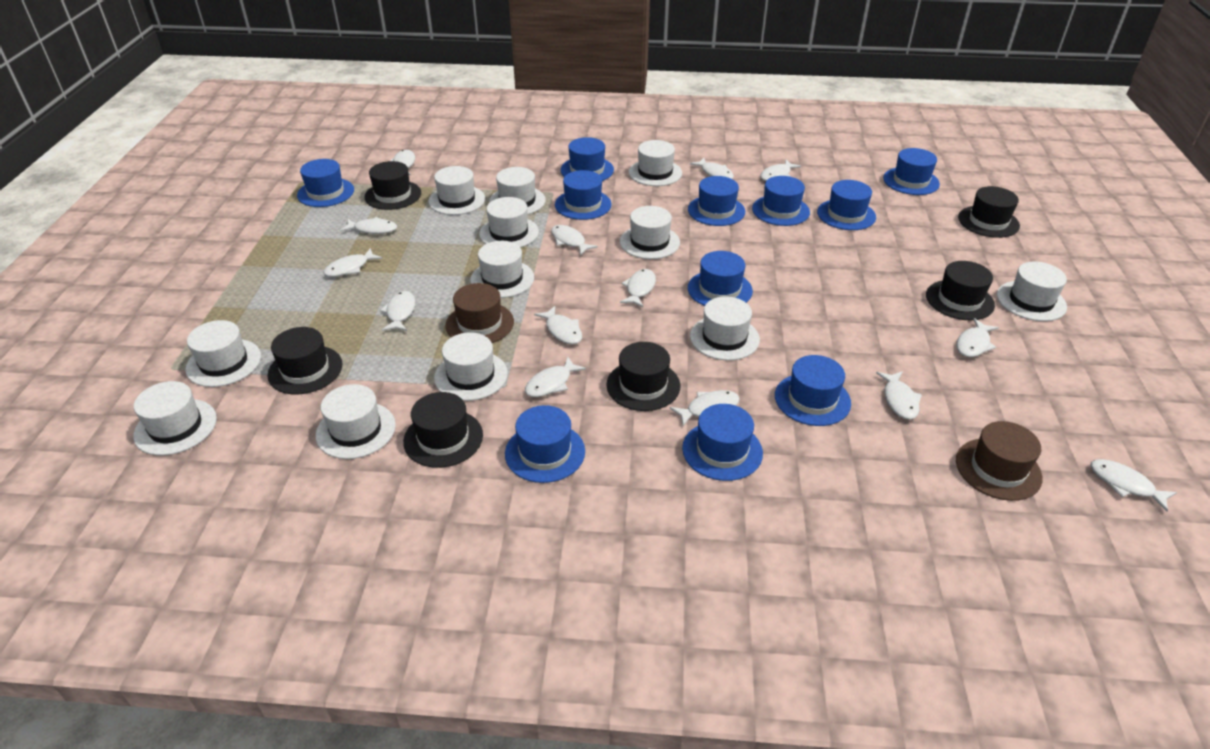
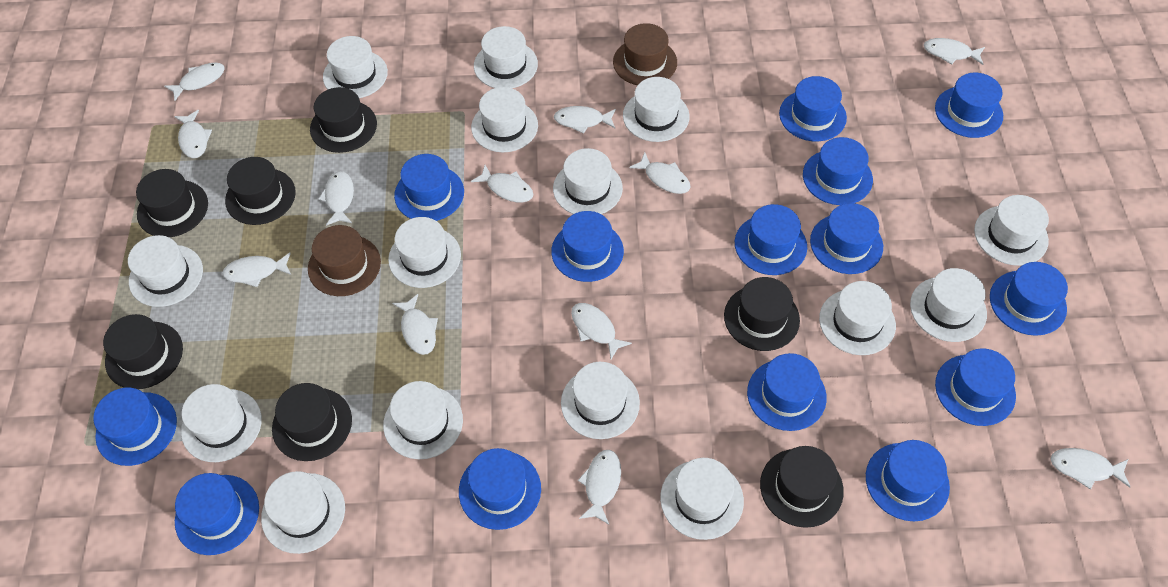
black hat: [267,327,342,394] [365,161,421,210] [403,392,483,468] [606,342,680,411] [926,261,995,320] [958,186,1020,238] = 6 -> [103,314,183,389] [136,169,208,237] [225,157,296,225] [272,383,352,461] [310,87,377,153] [724,277,800,351] [760,446,844,528] = 7
blue hat: [297,159,354,207] [505,405,585,483] [555,170,612,220] [560,137,614,181] [682,404,763,481] [688,176,745,226] [688,251,753,306] [752,176,810,226] [775,355,851,426] [817,180,876,230] [883,148,940,195] = 11 -> [93,388,177,466] [175,473,259,555] [394,154,464,221] [459,448,541,530] [551,211,624,282] [735,204,807,275] [747,353,827,431] [779,76,847,141] [803,137,873,205] [810,203,883,274] [866,440,950,521] [935,72,1003,138] [935,348,1016,426] [990,262,1068,336] = 14
white fish: [323,248,382,277] [340,217,397,234] [380,291,416,331] [390,150,415,175] [525,357,586,397] [534,306,582,344] [551,225,598,255] [620,269,656,307] [670,390,740,426] [690,158,734,179] [760,160,801,181] [876,371,922,420] [956,318,999,357] [1091,459,1177,512] = 14 -> [164,62,225,101] [174,110,212,158] [222,252,291,287] [318,171,354,226] [392,294,438,355] [471,165,533,203] [554,106,616,134] [571,303,632,359] [578,450,621,525] [629,152,690,194] [924,38,985,65] [1051,448,1130,490] = 12
white hat: [133,381,217,455] [185,320,261,387] [316,384,396,459] [429,166,485,215] [434,332,508,401] [470,241,534,298] [479,197,539,248] [489,167,546,215] [620,206,680,259] [629,140,682,186] [690,296,760,361] [997,261,1067,321] = 12 -> [128,235,203,307] [181,384,262,462] [261,471,345,554] [323,36,388,98] [383,381,463,459] [388,217,461,288] [471,87,538,152] [474,26,538,88] [553,148,623,214] [561,362,640,439] [623,77,690,142] [660,458,744,540] [819,281,896,355] [910,268,987,342] [974,195,1049,266] = 15

